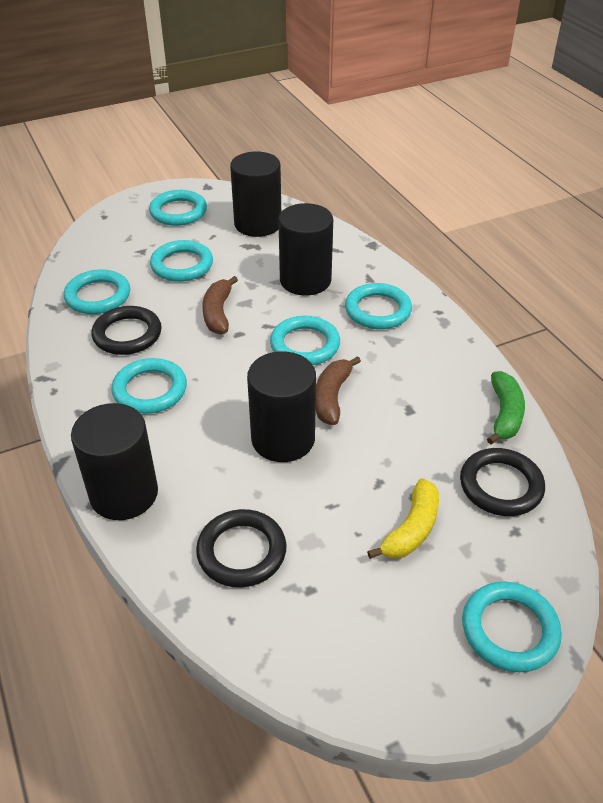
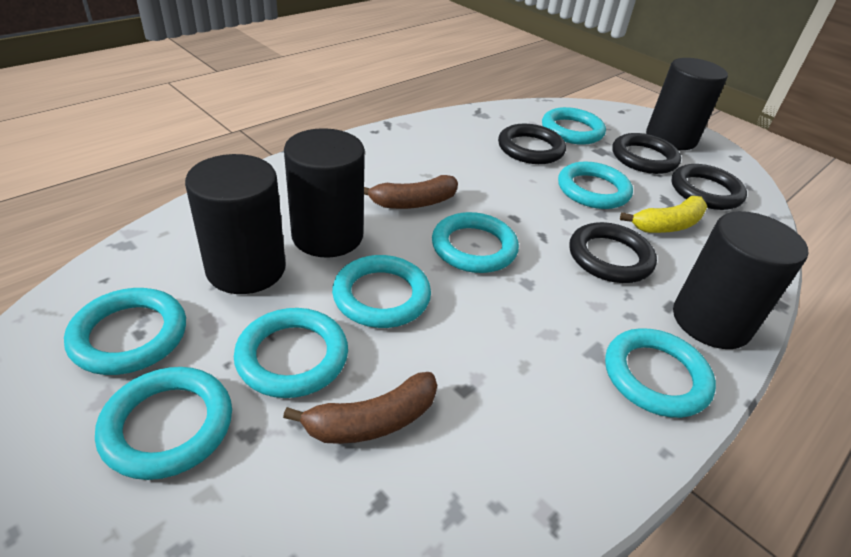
black ring: [91,306,162,355] [196,509,287,588] [460,448,545,516] = 3 -> [498,124,566,164] [569,222,657,283] [612,133,681,174] [671,164,747,210] = 4
green banana: [487,371,525,444] = 1 -> none = 0
turquoise ring: [64,269,130,314] [111,358,187,414] [149,190,207,226] [150,240,213,282] [270,316,340,365] [345,283,412,329] [462,582,562,672] = 7 -> [64,288,186,375] [95,367,232,480] [234,308,348,398] [332,255,431,328] [432,212,519,273] [542,107,606,145] [558,162,633,209] [605,328,716,418] = 8

